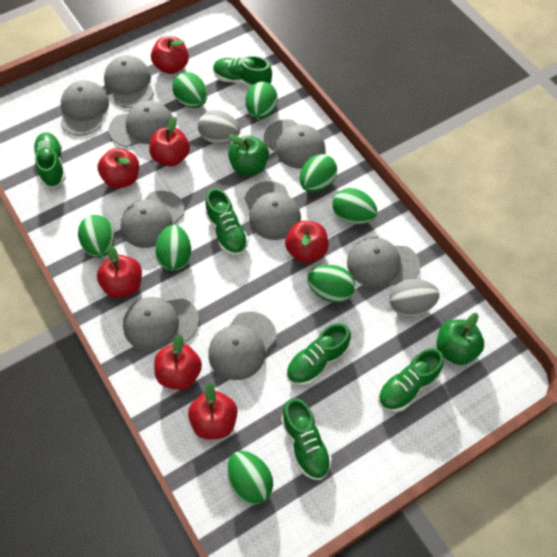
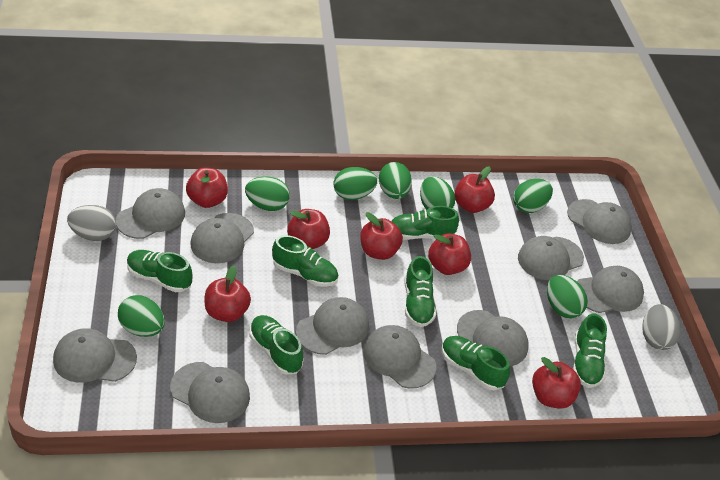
green apple: [228,134,269,175] [436,313,484,365] = 2 -> none = 0
green egg: [78,215,115,258] [155,225,191,271] [172,72,207,108] [227,451,273,505] [246,82,278,119] [300,154,337,193] [307,265,355,303] [333,188,377,224] = 8 -> [118,295,165,337] [245,177,290,211] [334,167,377,200] [379,162,412,199] [420,177,455,209] [513,179,553,213] [547,275,588,318] = 7
green shoe: [33,133,66,188] [205,188,249,256] [213,56,272,87] [281,398,332,480] [286,323,351,386] [378,348,444,412] = 6 -> [127,250,193,292] [249,315,303,375] [272,235,338,287] [391,206,459,240] [405,256,436,327] [442,336,510,390] [573,314,607,388] = 7
grey cap: [60,80,109,136] [104,55,154,108] [109,101,173,147] [121,191,185,248] [123,297,199,351] [208,312,276,380] [244,181,301,240] [264,119,325,169] [347,237,420,287] = 9 -> [53,329,137,383] [116,188,185,239] [170,362,250,423] [190,213,254,263] [296,297,369,355] [363,325,436,389] [457,310,529,366] [518,236,584,280] [567,199,632,244] [577,266,644,313] = 10

